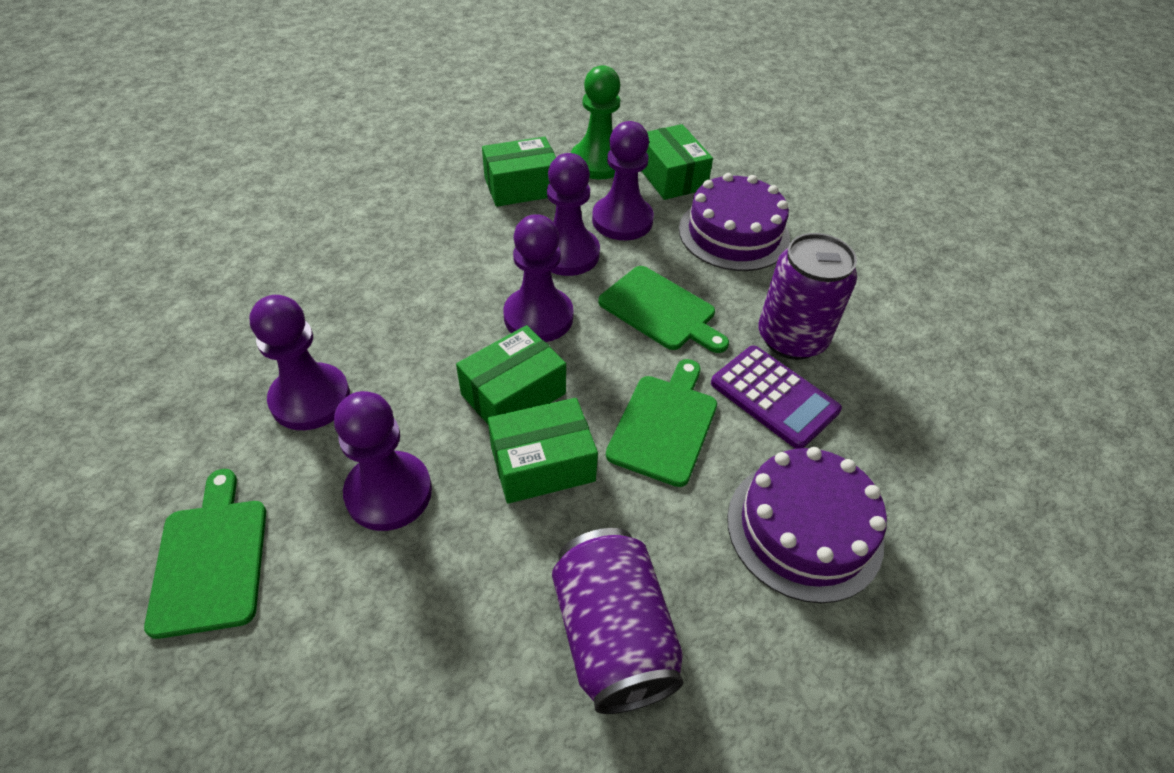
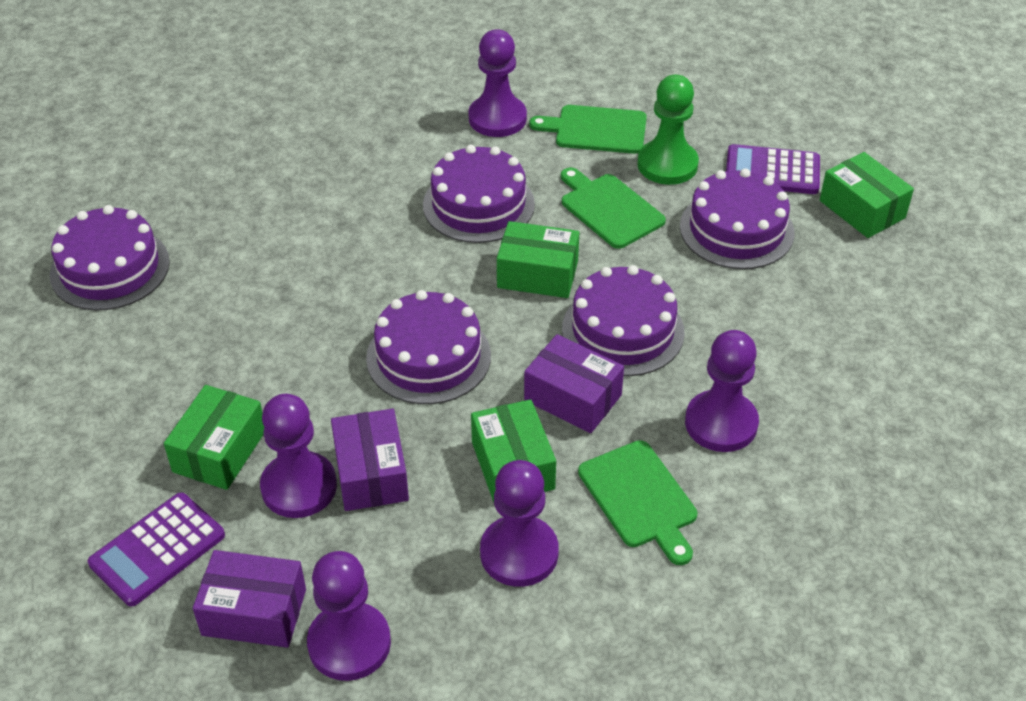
purple box: none = 0 -> [193,550,306,648] [331,409,409,511] [524,334,624,433] = 3
purple cake: [679,173,790,271] [727,447,887,603] = 2 -> [50,205,170,311] [366,290,491,404] [423,145,535,243] [562,265,685,376] [680,168,794,269] = 5
purple calculator: [711,345,842,449] = 1 -> [88,493,225,607] [726,144,820,194] = 2
purple can: [552,528,684,714] [759,233,857,360] = 2 -> none = 0

